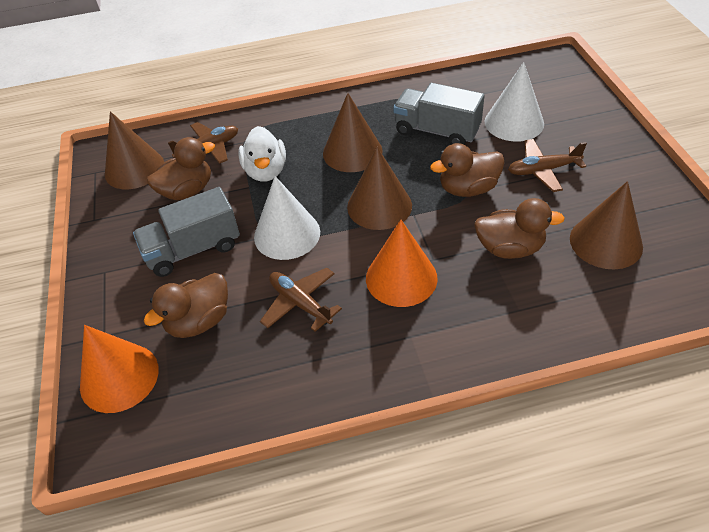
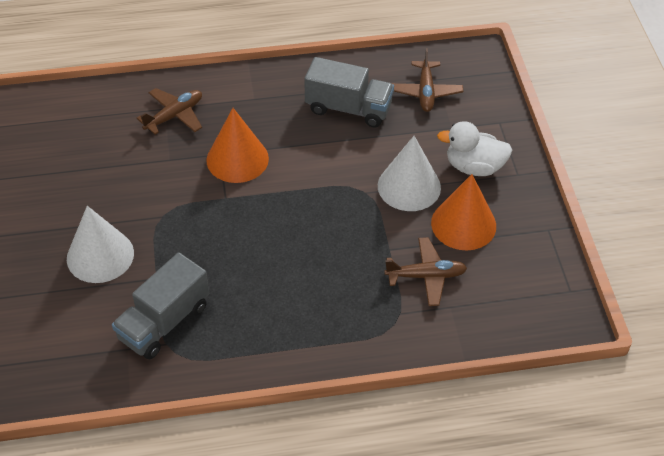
brown cone: [105,111,164,189] [323,93,383,172] [347,147,412,230] [570,181,643,269] = 4 -> none = 0
brown duck: [144,273,228,338] [147,137,215,200] [430,143,505,197] [474,198,565,259] = 4 -> none = 0

